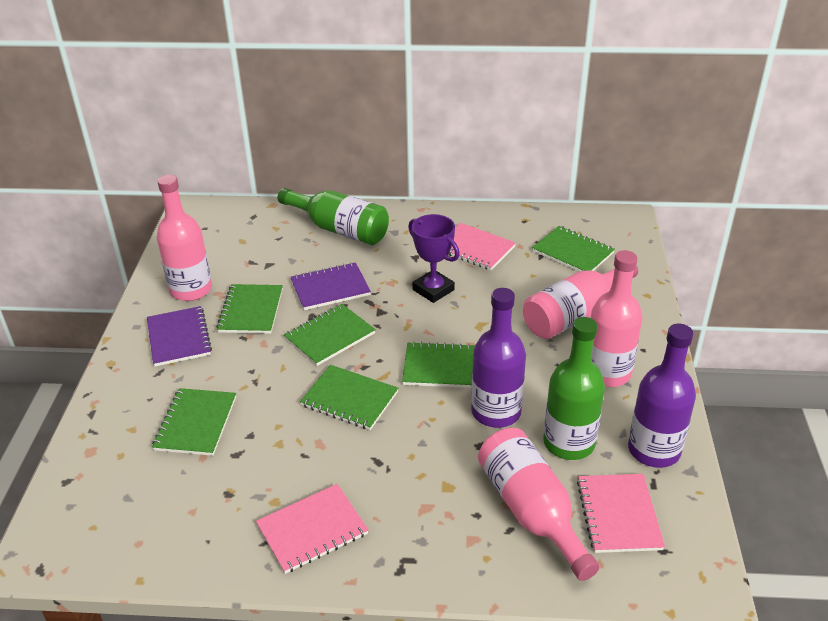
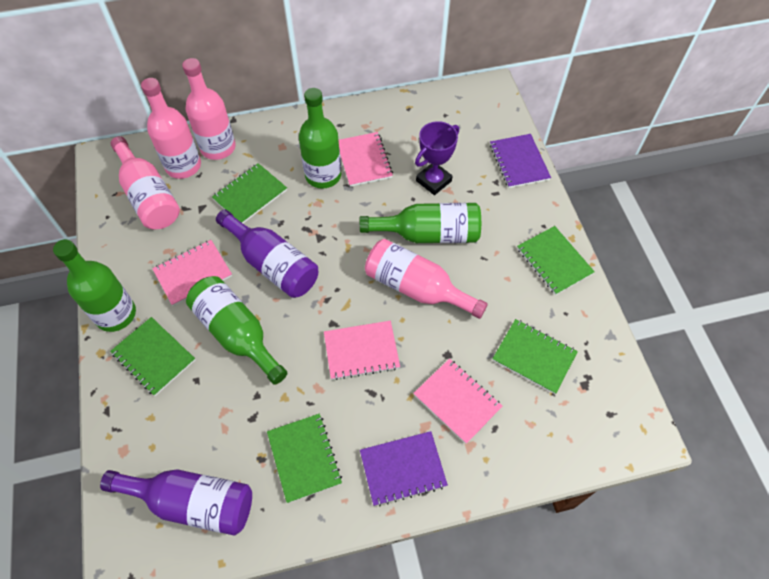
green bottle: [278,188,389,245] [543,317,605,460] = 2 -> [53,239,136,332] [186,276,287,385] [299,88,341,188] [360,203,481,243] = 4
green notebook: [152,388,236,456] [216,284,283,334] [284,304,376,366] [300,365,398,430] [402,341,476,388] [532,226,615,271] = 6 -> [110,317,195,396] [212,163,287,223] [267,414,342,503] [492,319,578,394] [517,226,595,295] = 5
pink notebook: [256,484,368,574] [448,223,516,270] [577,474,665,553] = 3 -> [152,240,232,306] [324,321,400,380] [339,132,393,187] [413,359,502,444] = 4

